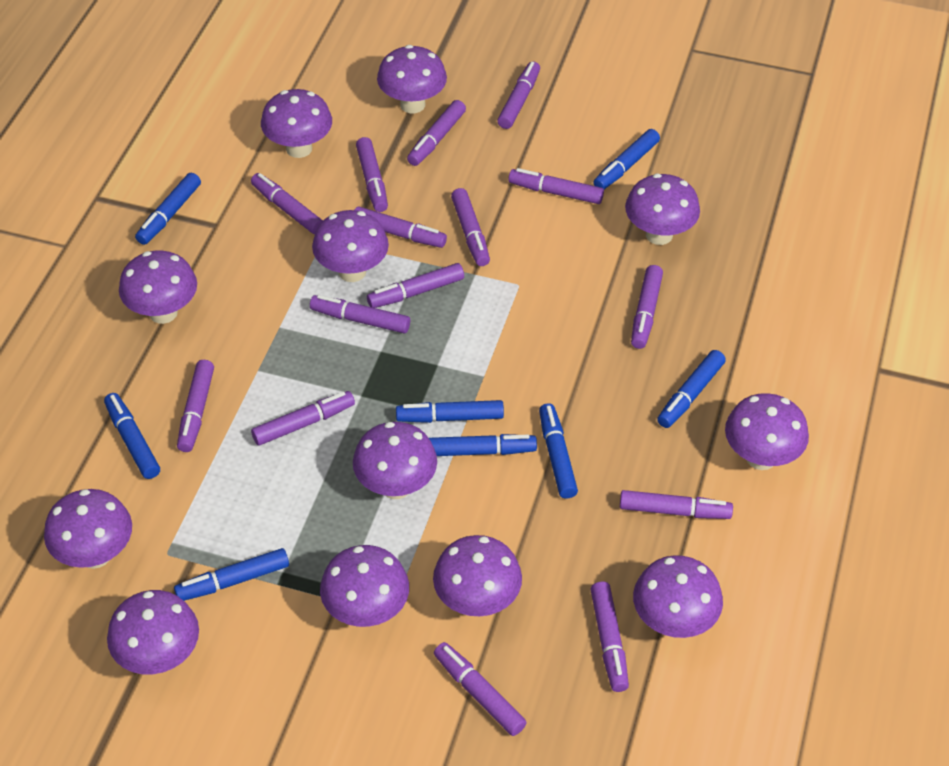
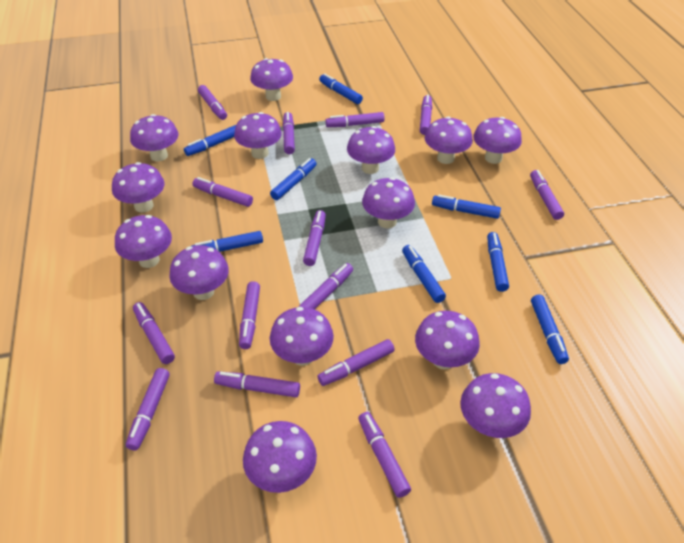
purple marker: [177,360,214,452] [251,173,323,234] [251,391,355,446] [310,295,410,334] [355,206,447,248] [356,137,388,212] [367,263,464,308] [407,100,466,166] [434,642,527,736] [451,188,490,266] [497,61,540,129] [508,168,604,204] [590,582,629,692] [620,490,733,519] [631,265,663,349] = 15 -> [126,368,170,451] [133,302,175,364] [193,177,253,207] [198,85,227,120] [214,371,300,397] [239,281,260,349] [283,112,295,154] [298,263,353,309] [303,210,326,266] [318,339,394,386] [325,112,385,127] [358,412,411,498] [420,95,432,135] [530,170,564,220] = 14
purple mushroom: [44,489,132,569] [107,590,199,674] [119,250,197,324] [261,89,332,158] [312,210,389,282] [320,545,409,627] [353,422,437,499] [377,45,447,113] [433,535,522,616] [625,173,700,245] [633,555,723,638] [725,393,809,470] = 12 -> [112,162,165,213] [115,215,172,268] [130,114,178,162] [169,245,229,300] [234,112,282,159] [243,421,317,493] [250,58,293,101] [270,307,334,366] [347,126,395,174] [362,177,415,228] [415,311,480,370] [425,117,473,164] [460,373,531,438] [473,117,522,164] = 14

